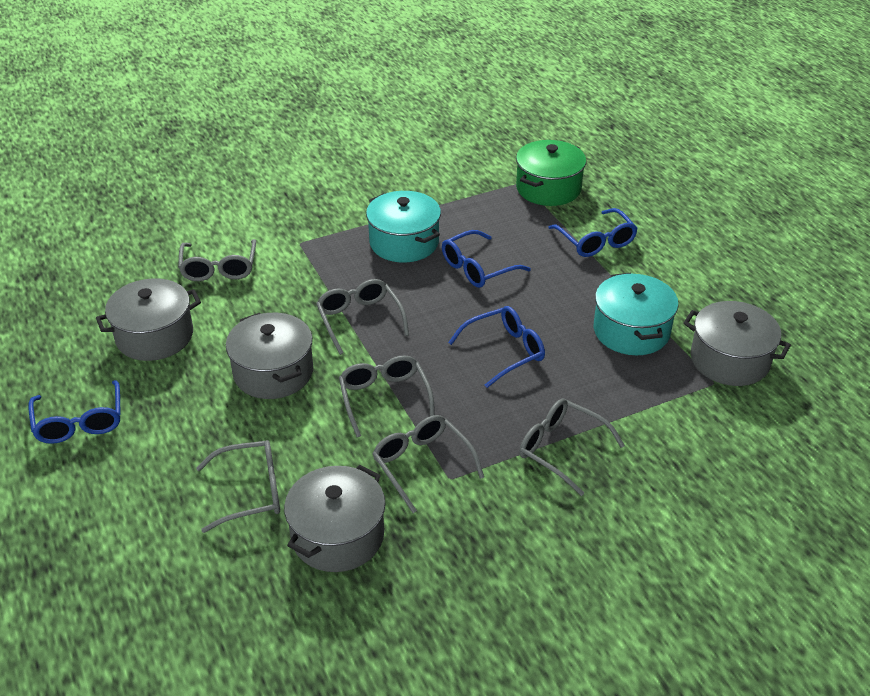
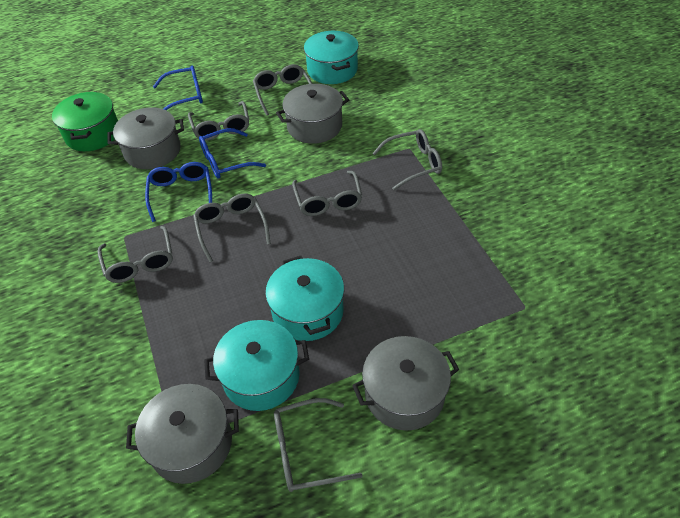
blue glasses: [28,380,121,444] [442,230,531,288] [448,306,545,388] [548,208,638,257] = 4 -> [145,162,212,222] [153,65,203,110] [199,128,266,179] = 3
grey glasses: [178,239,256,281] [196,440,280,533] [316,279,409,355] [339,355,435,437] [372,415,484,513] [519,398,625,496] = 6 -> [97,226,173,283] [188,101,249,141] [193,194,271,262] [253,64,312,116] [274,398,363,492] [292,171,362,216] [373,129,442,190] = 7
turquoise pot: [366,191,441,262] [594,273,678,355] = 2 -> [204,320,309,411] [266,256,344,341] [304,31,359,84] = 3

